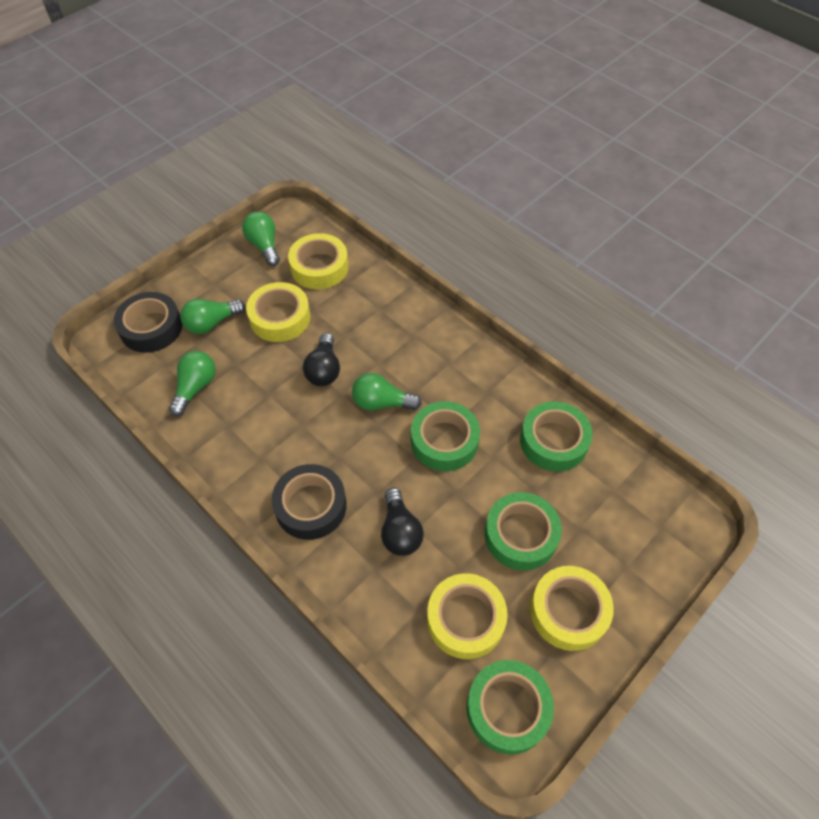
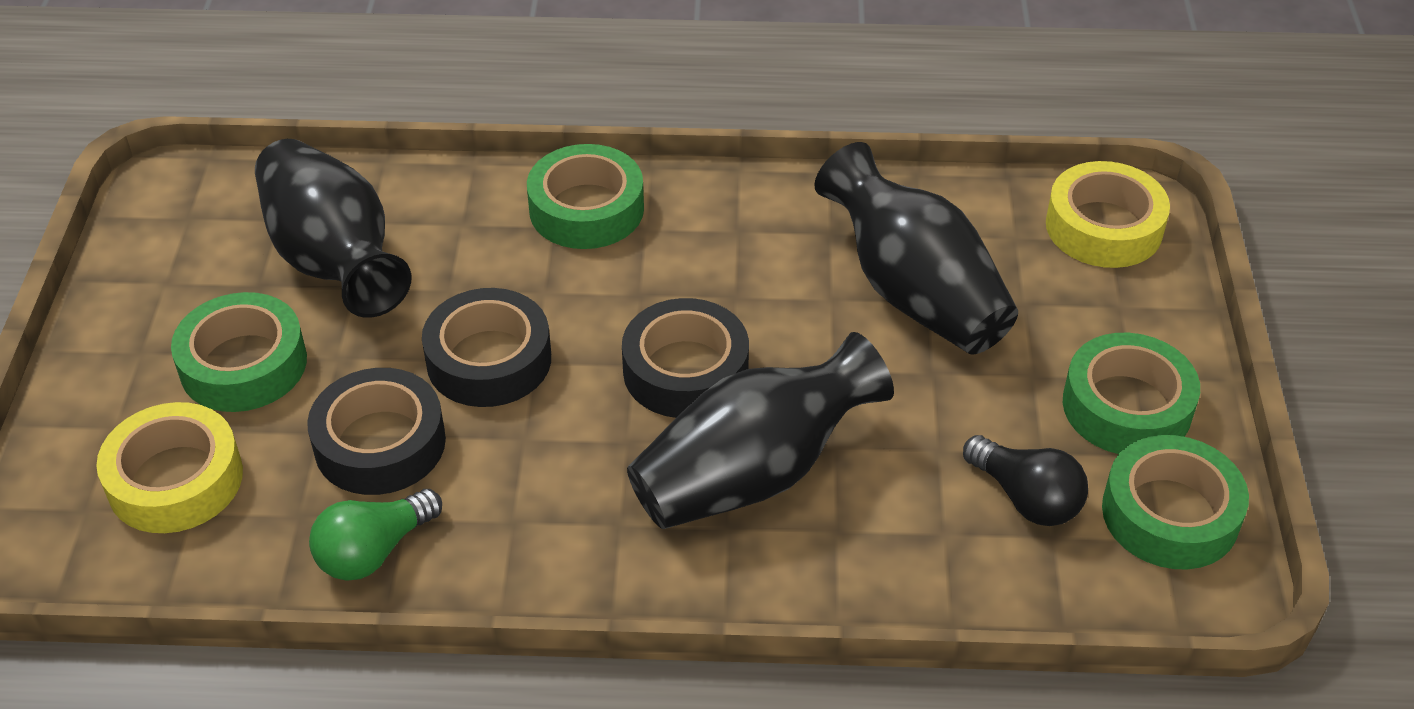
black light bulb: [303,333,340,386] [381,488,424,556] = 2 -> [963,435,1088,526] = 1
black tape: [114,292,182,353] [272,464,347,540] = 2 -> [307,368,446,495] [422,288,551,407] [622,298,749,418] = 3
black vase: none = 0 -> [255,139,412,318] [627,332,894,529] [814,142,1018,354] = 3
green light bulb: [169,351,216,416] [180,299,245,334] [242,212,280,266] [352,373,422,411] = 4 -> [309,489,442,581] = 1
yellow tape: [246,282,311,342] [288,233,348,289] [427,574,508,659] [530,566,614,651] = 4 -> [96,402,243,533] [1046,161,1170,268] = 2

